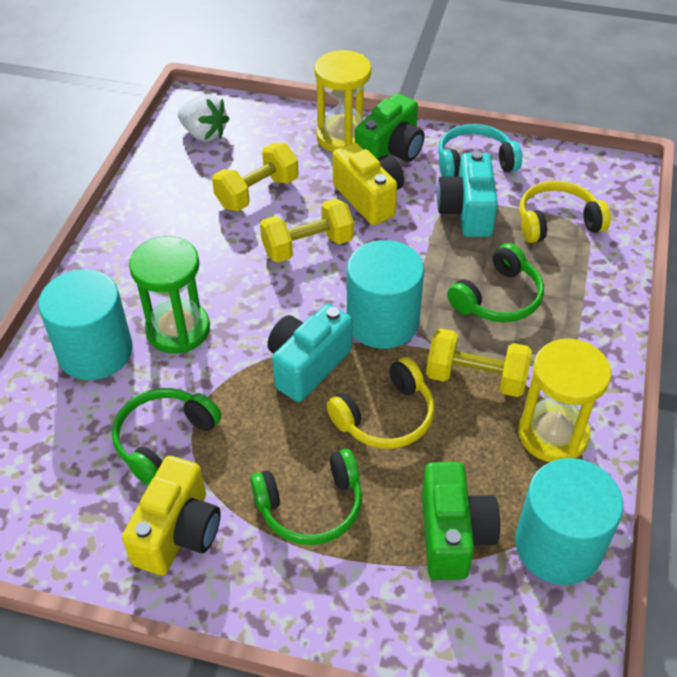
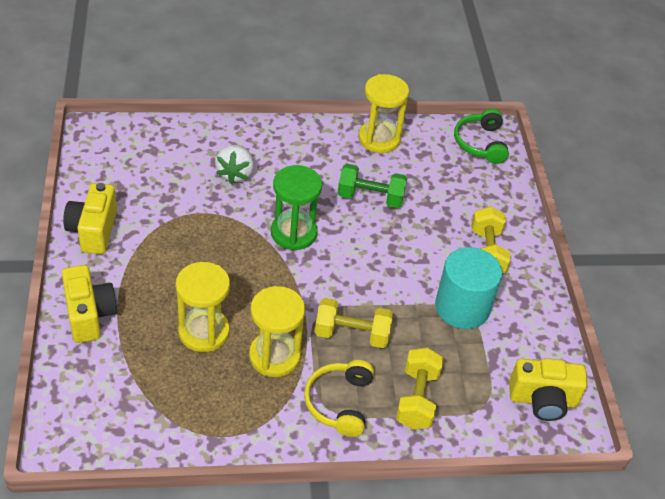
green camera: [355,93,425,162] [422,462,500,580] = 2 -> none = 0
green dumbbell: none = 0 -> [338,164,407,208] = 1
green headphones: [112,388,221,486] [250,449,362,545] [447,243,544,322] = 3 -> [454,109,509,164] = 1
turquoise camera: [267,304,352,402] [437,151,498,237] = 2 -> none = 0
turquoise cylinder: [38,269,133,380] [347,240,424,349] [515,458,623,585] = 3 -> [435,247,502,329] = 1
turquoise headphones: [438,124,522,177] = 1 -> none = 0
yellow camera: [122,456,221,575] [332,143,404,225] = 2 -> [62,265,117,343] [63,183,117,254] [509,358,588,421] = 3
yellow headphones: [327,357,434,449] [519,181,611,243] = 2 -> [304,360,374,437] = 1
yellow hourglass: [314,50,371,152] [518,339,611,462] = 2 -> [176,262,230,352] [249,286,305,377] [359,74,409,153] = 3

